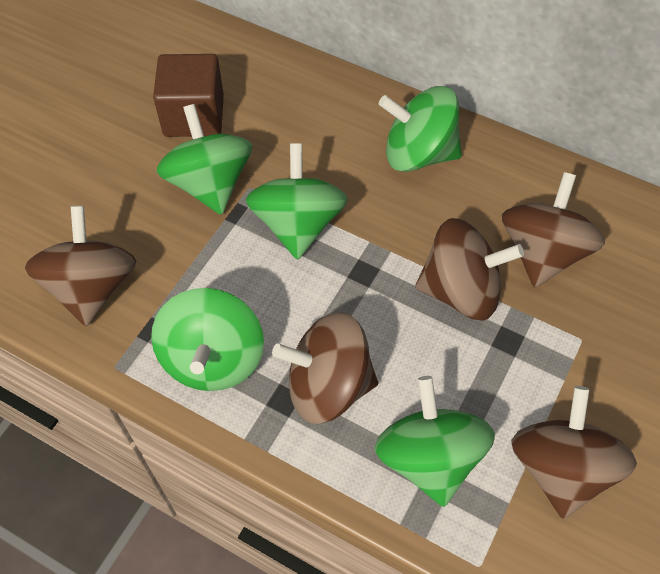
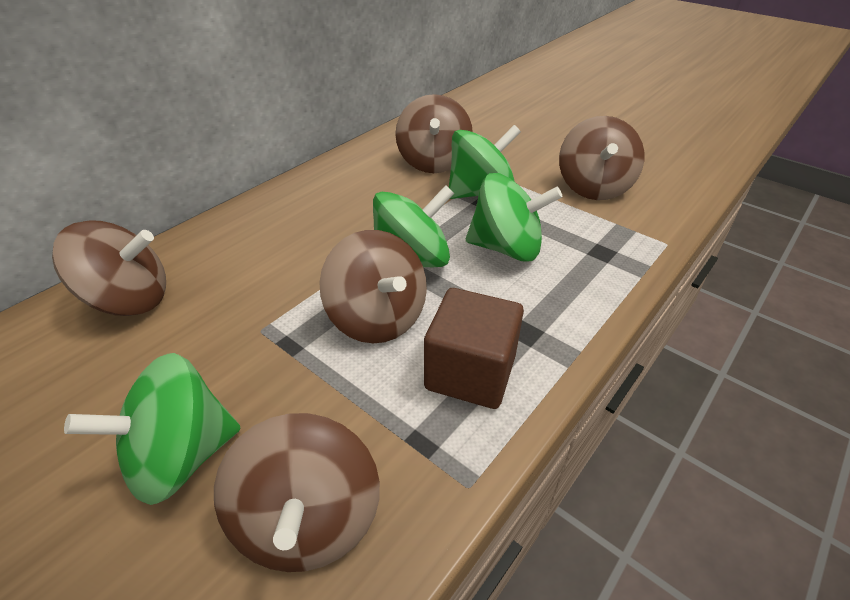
green spinning top: [151,288,264,391] [156,104,252,215] [246,143,348,260] [374,376,495,507] [379,86,462,172] = 5 -> [64,353,240,505] [373,185,454,267] [449,125,521,199] [466,173,563,262] = 4

